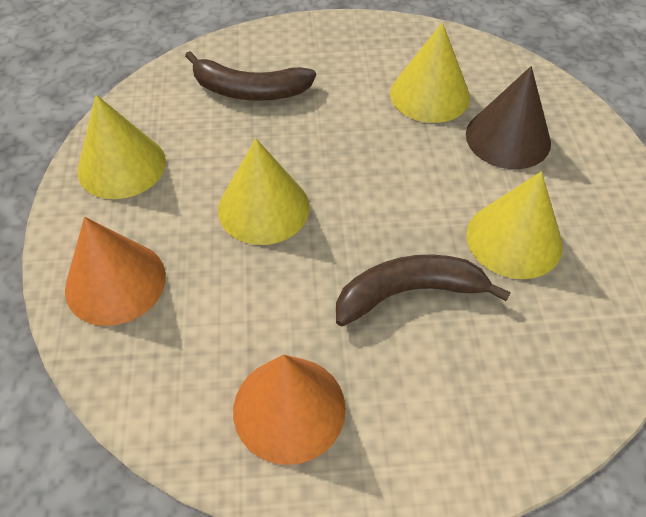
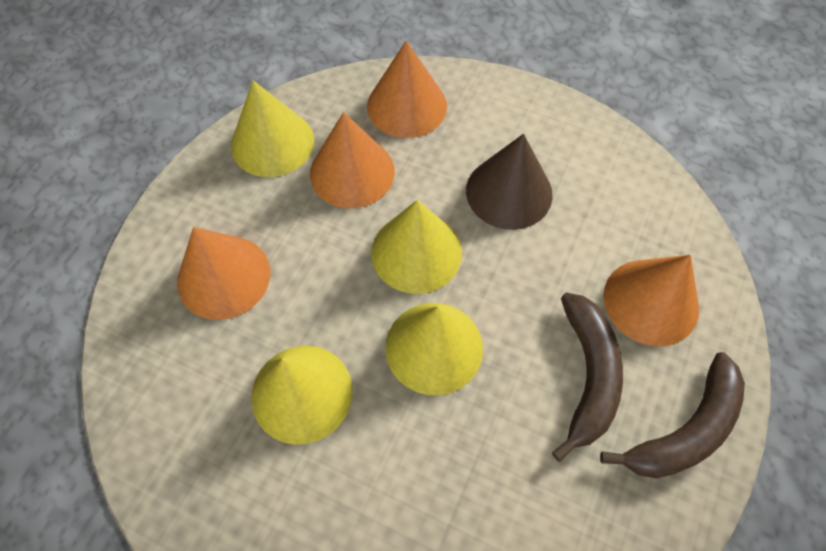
orange cone: [65,217,166,326] [233,355,346,465] = 2 -> [177,227,270,320] [310,112,395,208] [367,40,447,138] [603,255,699,346] = 4

